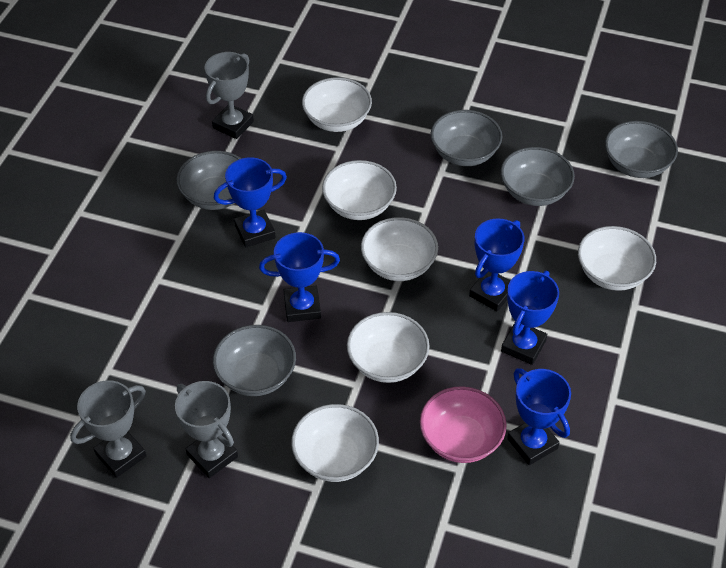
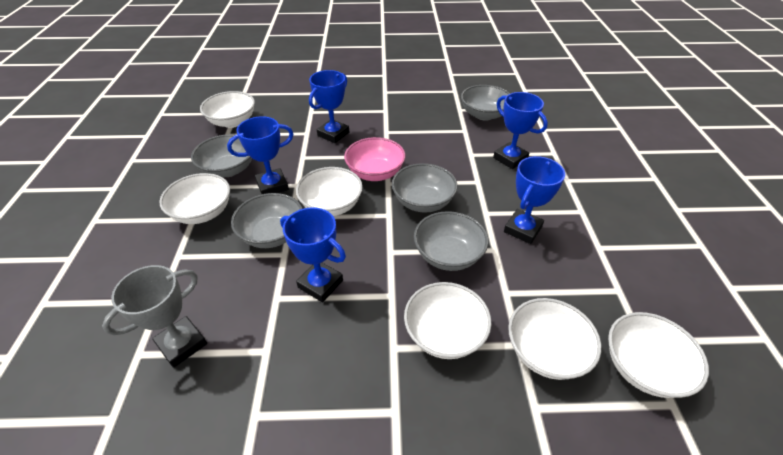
grey trophy: [70,380,146,478] [175,381,238,478] [204,52,254,139] = 3 -> [102,265,207,368] = 1

